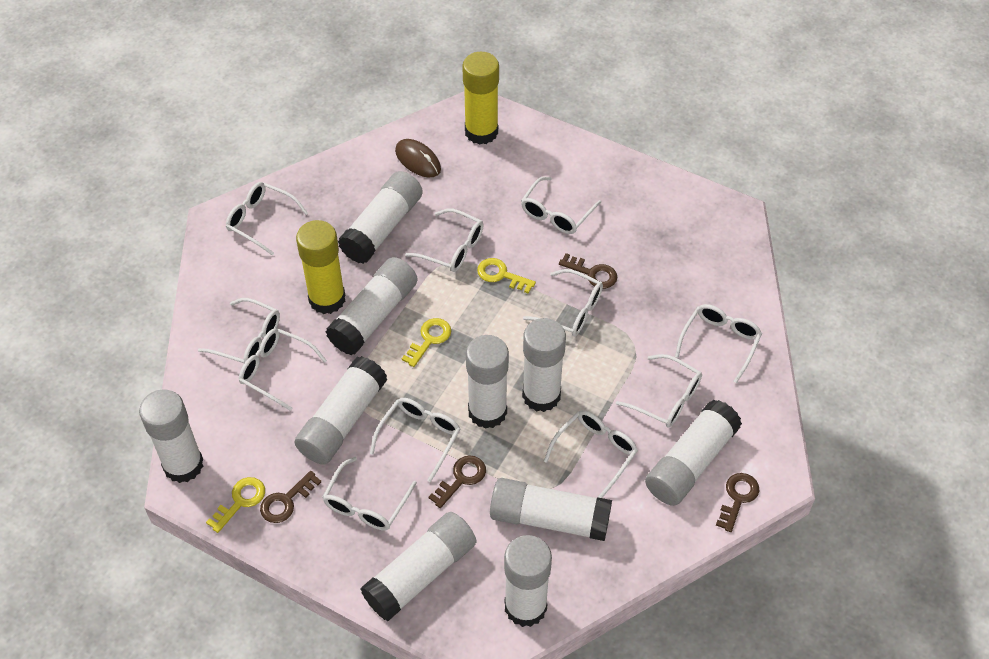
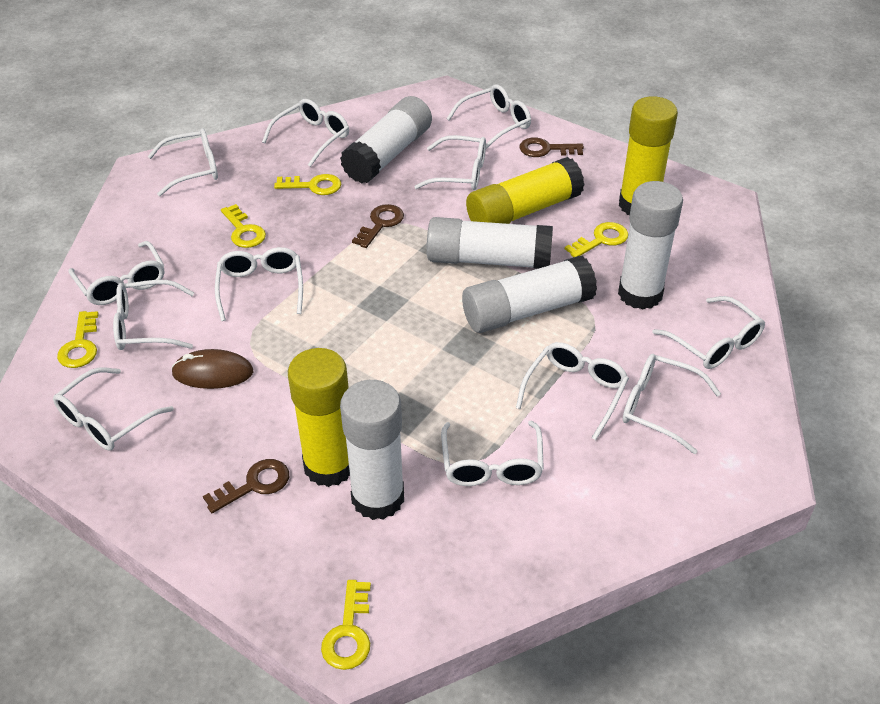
brown key: [260,471,321,523] [429,455,486,508] [559,253,617,289] [716,473,759,532] = 4 -> [203,459,289,513] [352,204,404,248] [519,137,584,157] = 3
white glasses: [198,298,280,363] [226,182,308,255] [239,328,327,411] [323,457,417,531] [370,398,460,483] [405,208,484,272] [521,177,601,234] [523,269,603,336] [544,410,638,498] [616,354,702,428] [675,304,762,383] = 11 -> [53,367,174,450] [68,241,164,305] [113,280,194,350] [148,129,218,196] [215,247,303,321] [262,99,349,167] [414,135,486,190] [441,421,544,486] [447,84,531,149] [516,342,629,440] [622,354,721,454] [652,296,765,369] = 12
white glue stick: [139,389,204,483] [294,356,387,465] [325,257,417,355] [338,171,423,264] [361,512,476,621] [466,335,509,429] [490,478,612,541] [504,535,552,627] [522,318,566,412] [645,400,742,506] = 10 -> [340,96,432,184] [340,380,404,520] [427,217,553,269] [462,256,597,333] [618,181,683,310] = 5
yellow glue stick: [296,220,345,314] [462,52,499,145] = 2 -> [288,348,350,487] [466,157,585,224] [619,96,678,215] = 3
yellow key: [206,477,265,533] [402,318,451,367] [477,258,536,294] = 3 -> [57,311,99,368] [221,204,266,248] [274,174,341,195] [321,580,371,670] [565,222,628,257] = 5

